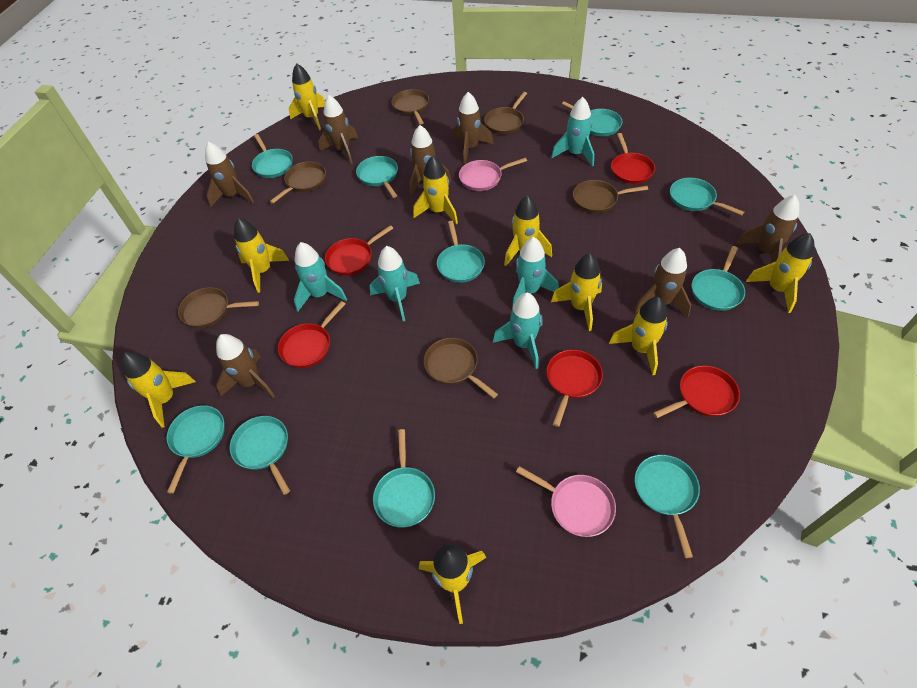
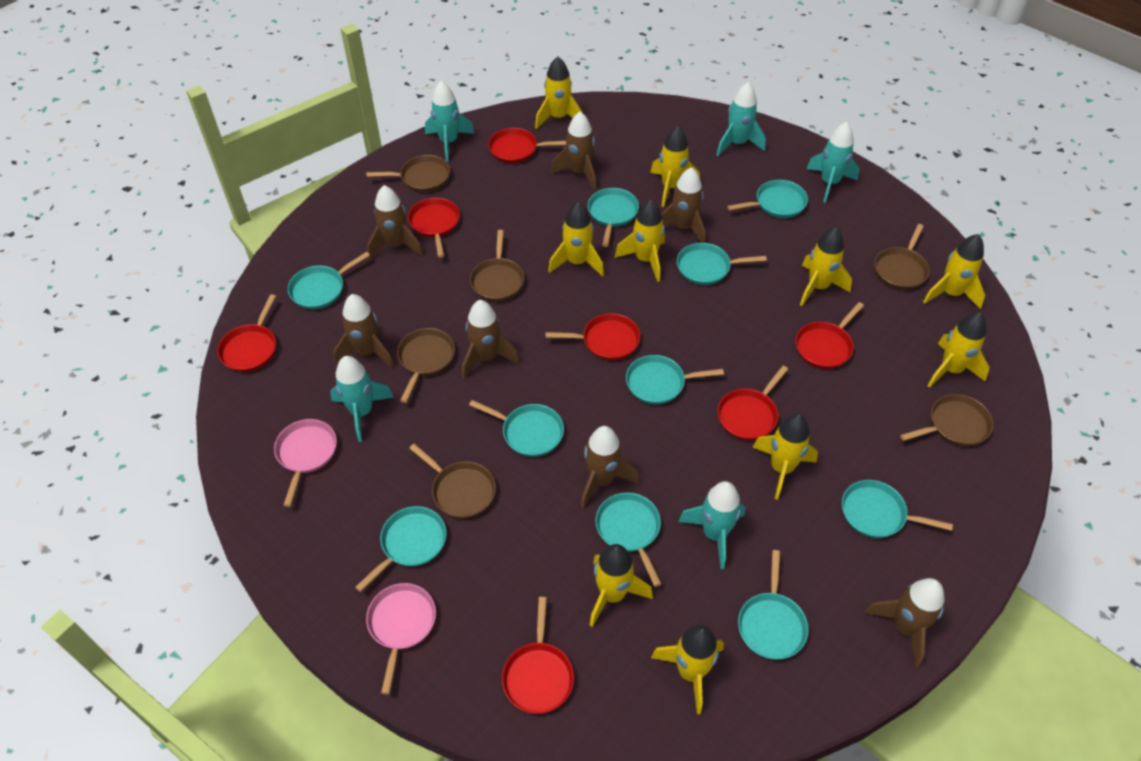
red pan: [278,301,345,368] [325,225,393,275] [547,350,603,427] [611,133,655,184] [653,366,740,418] = 5 -> [217,294,276,372] [408,198,460,258] [488,128,566,163] [502,597,574,714] [545,313,640,360] [717,366,788,440] [796,302,864,369] = 7
yellow rocket: [122,352,196,427] [234,218,289,293] [289,63,325,130] [413,156,458,224] [419,544,486,624] [504,195,552,266] [551,254,602,331] [609,297,668,375] [746,233,814,313] = 9 -> [535,56,583,129] [548,202,604,277] [590,544,653,627] [615,200,665,282] [650,126,700,207] [651,625,724,714] [752,414,818,500] [800,227,852,306] [923,234,985,309] [927,312,990,388] = 10

